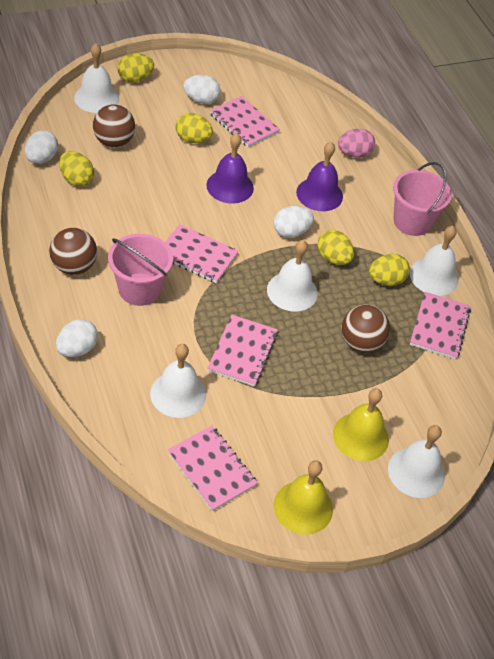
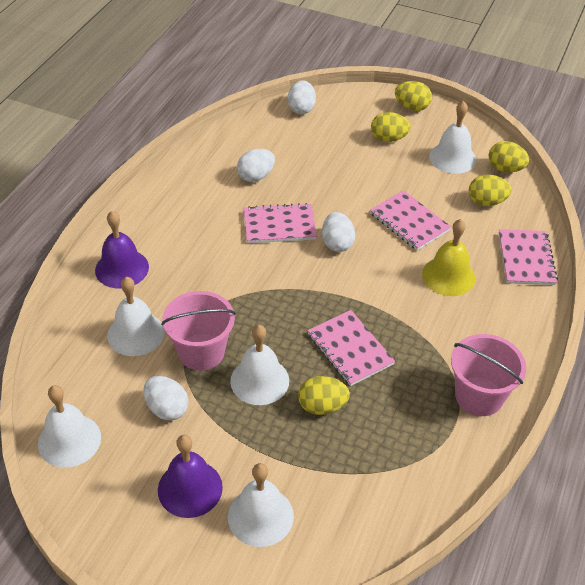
brown ball: [49,228,97,275] [93,104,135,147] [342,305,390,353] = 3 -> none = 0
pink egg: [338,129,375,158] = 1 -> none = 0
pink notebook: [165,224,239,283] [168,426,258,512] [207,315,278,386] [210,96,280,147] [410,292,471,359] = 5 -> [244,203,317,243] [308,310,395,386] [370,190,451,251] [499,229,558,285] = 4
yellow bell: [274,460,333,535] [333,388,389,461] = 2 -> [422,219,476,296] = 1

